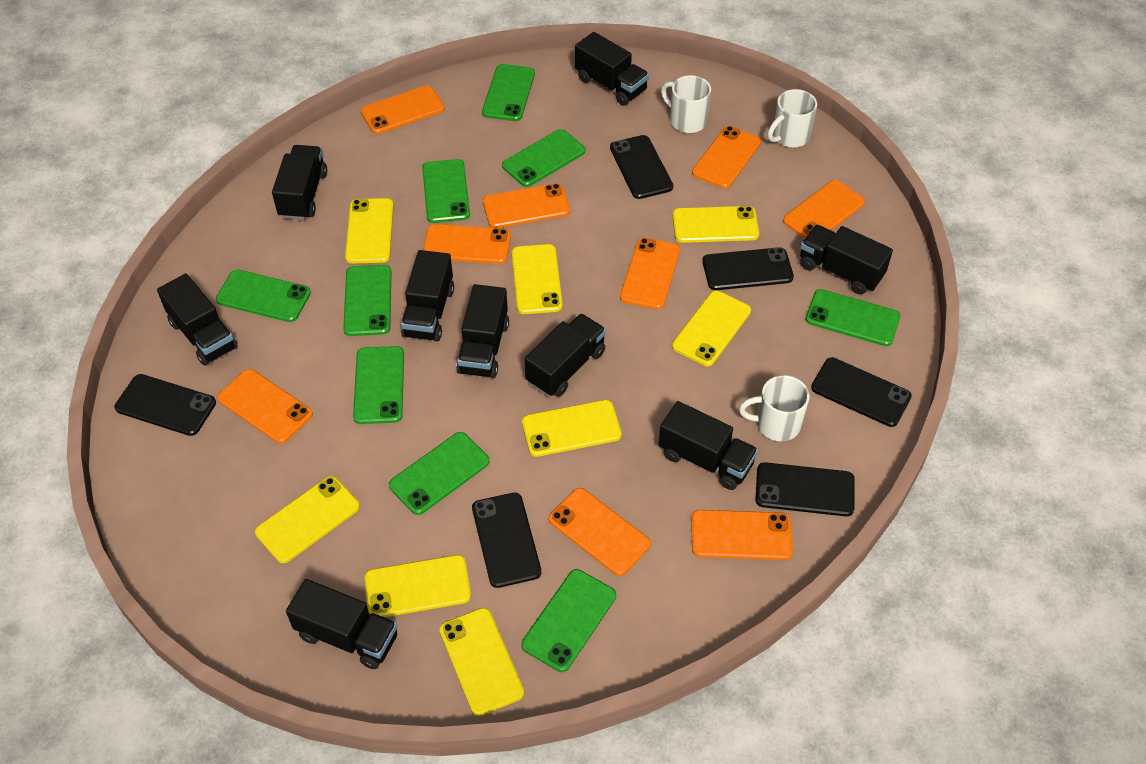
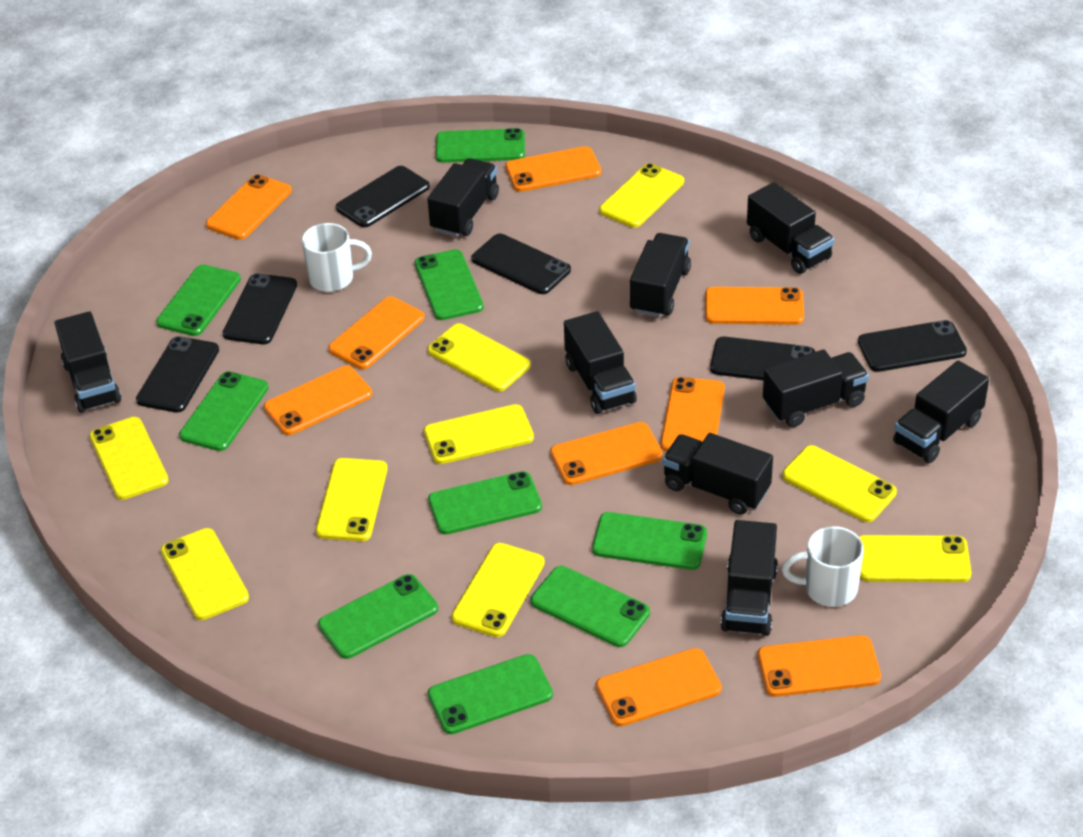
white mug: [661,75,711,133] [739,375,809,441] [767,89,817,148] = 3 -> [302,223,372,292] [782,526,864,607] = 2
yellow phone: [255,476,360,563] [345,198,394,264] [364,555,471,617] [439,608,524,716] [512,244,563,314] [522,400,622,457] [672,206,759,243] [672,290,751,367] = 8 -> [89,417,169,500] [161,528,249,620] [316,458,388,541] [424,404,534,464] [428,323,531,391] [451,543,545,637] [599,163,684,228] [782,445,897,522] [859,535,971,582] = 9

